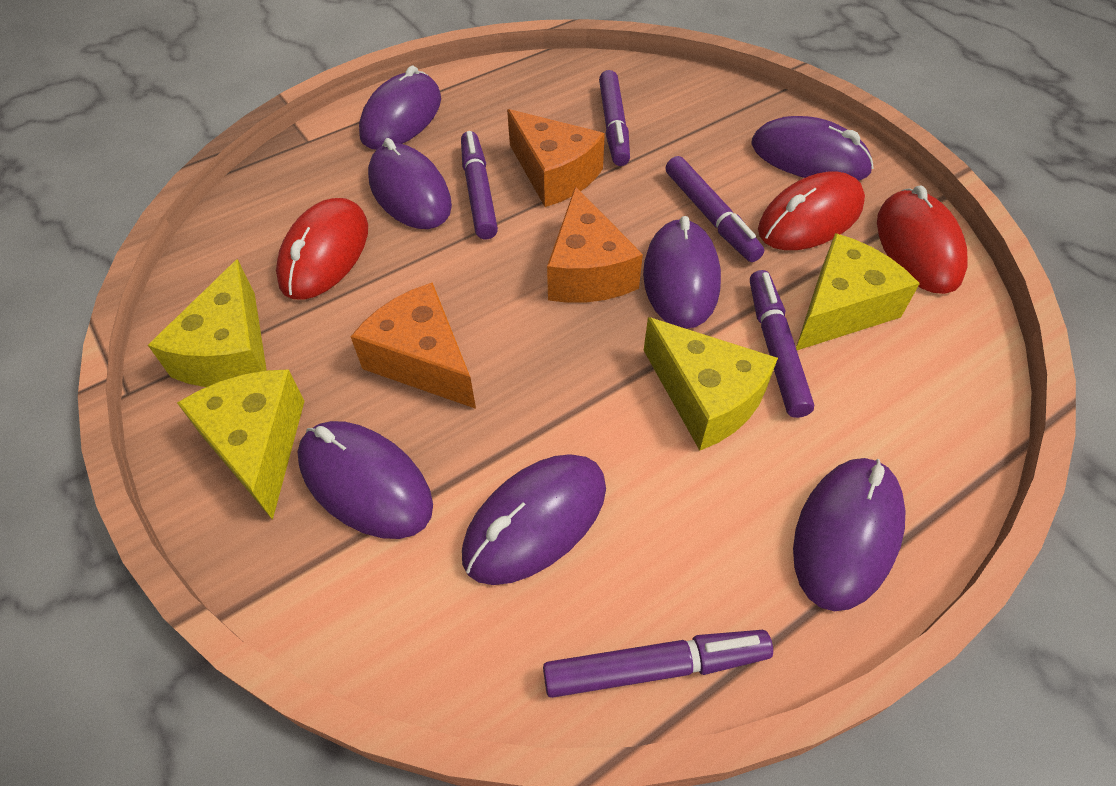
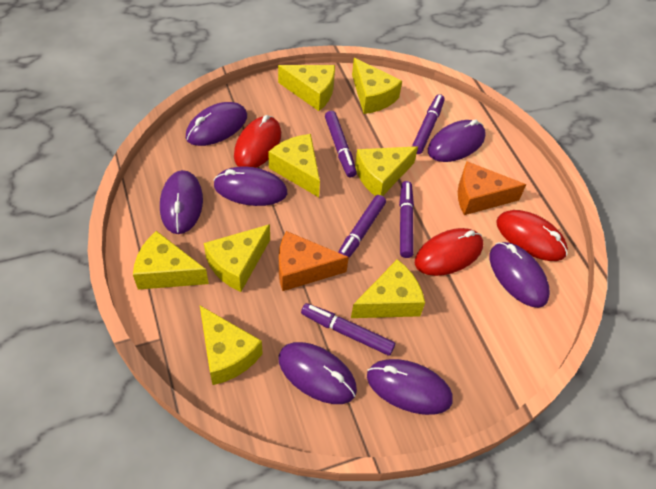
orange cheese: [351,282,476,409] [507,109,605,207] [547,186,643,303] = 3 -> [279,231,349,291] [458,161,526,215] = 2
yellow cheese: [148,259,267,387] [177,369,305,520] [644,317,778,451] [796,233,920,350] = 4 -> [133,231,209,290] [200,306,263,385] [204,224,270,292] [268,134,320,197] [278,65,335,111] [351,259,425,318] [352,58,402,114] [355,146,418,196] = 8

